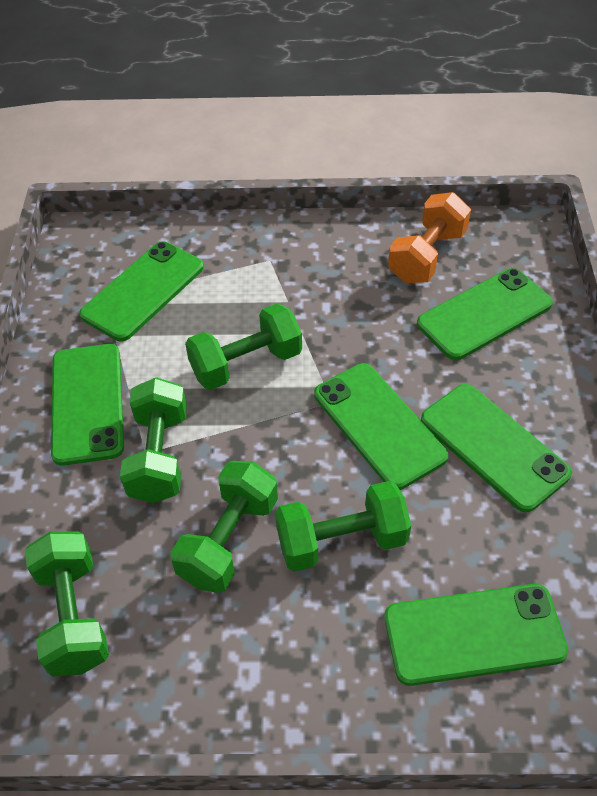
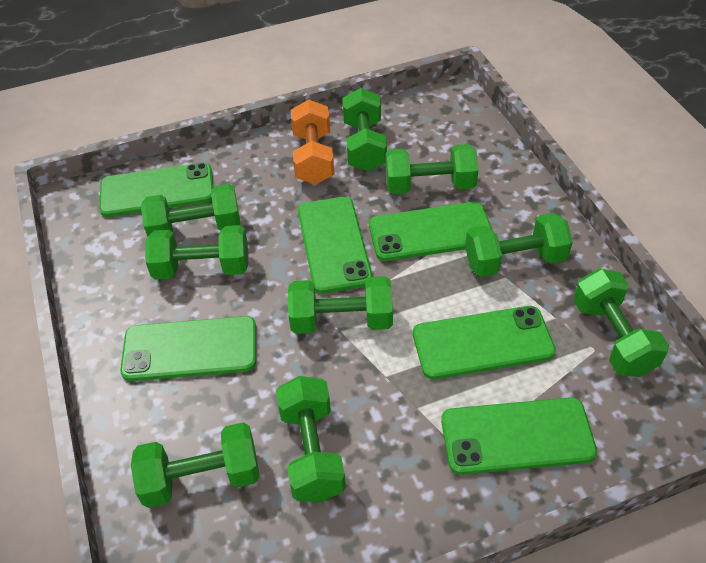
green dumbbell: [25,531,109,677] [120,377,187,503] [170,461,278,593] [185,304,302,390] [275,481,411,572] = 5 -> [131,423,260,508] [141,184,241,237] [145,225,249,280] [276,376,346,502] [288,276,393,334] [342,88,387,172] [385,144,479,194] [465,213,573,277] [573,268,669,377] = 9

